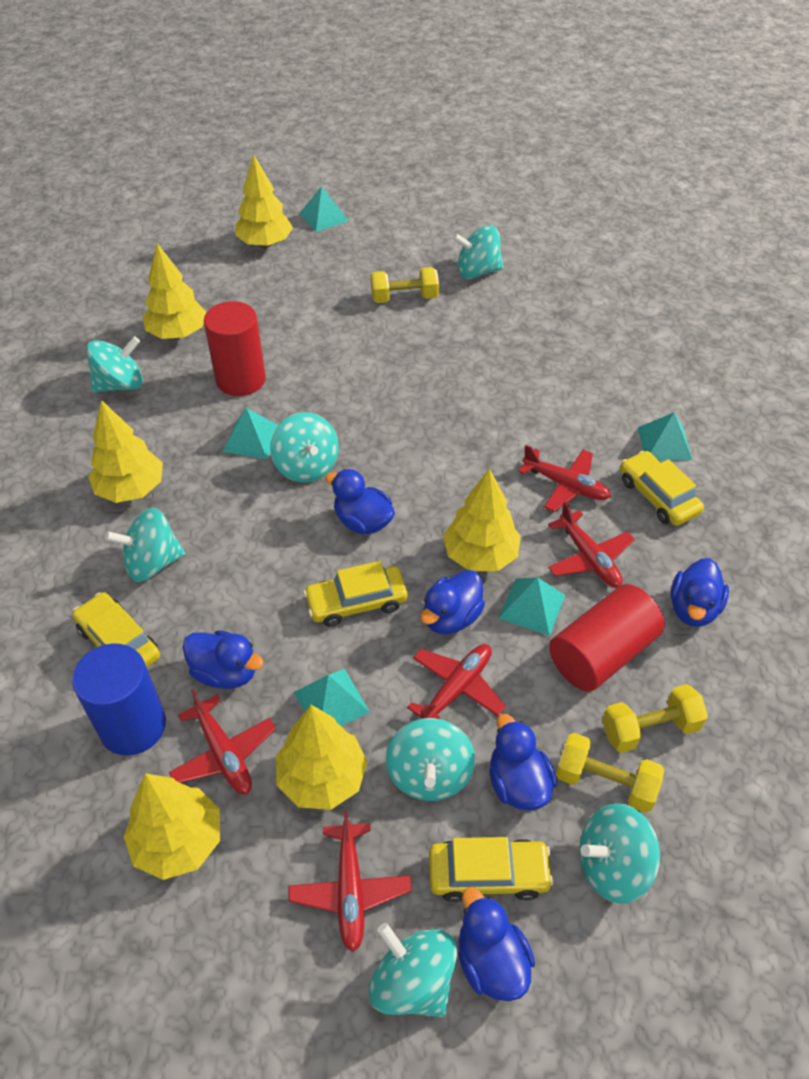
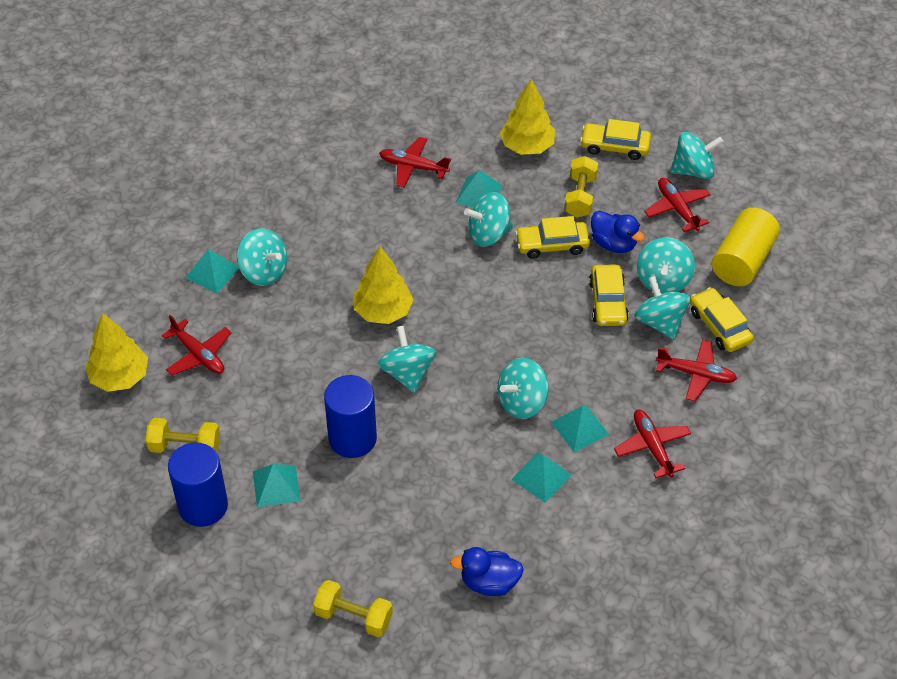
blue cylinder: [72,643,166,756] = 1 -> [168,442,228,527] [324,375,377,458] = 2
blue duck: [182,630,264,689] [325,469,395,534] [421,570,485,634] [458,887,535,1001] [489,714,557,811] [670,558,729,627] = 6 -> [450,547,524,596] [591,211,645,253] = 2
red cylinder: [204,301,266,396] [549,584,665,692] = 2 -> none = 0
yellow cylinder: none = 0 -> [712,208,780,287] = 1
yellow tree: [88,400,163,503] [123,773,220,880] [143,243,206,339] [235,155,293,248] [276,705,368,810] [443,468,521,571] = 6 -> [85,313,148,392] [354,246,414,324] [500,79,555,155] = 3

